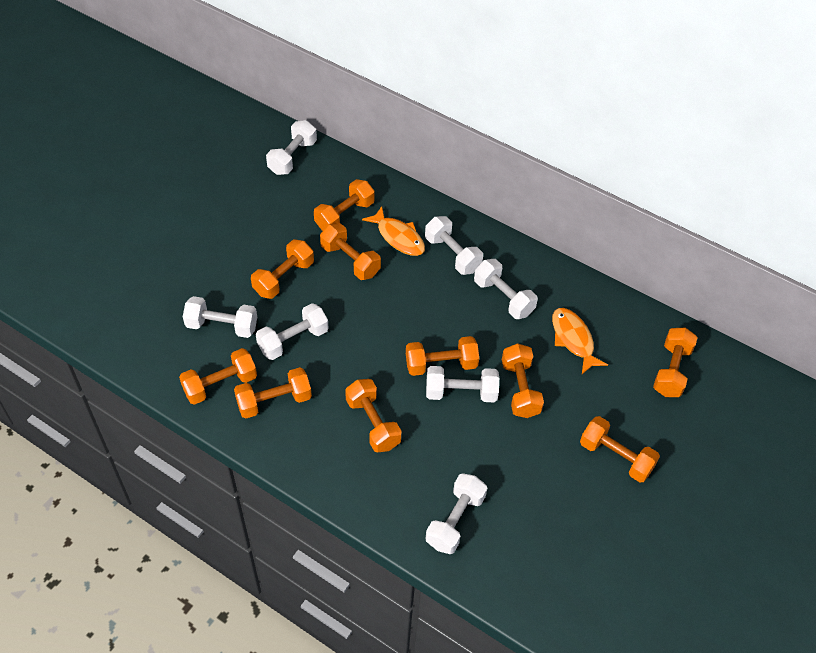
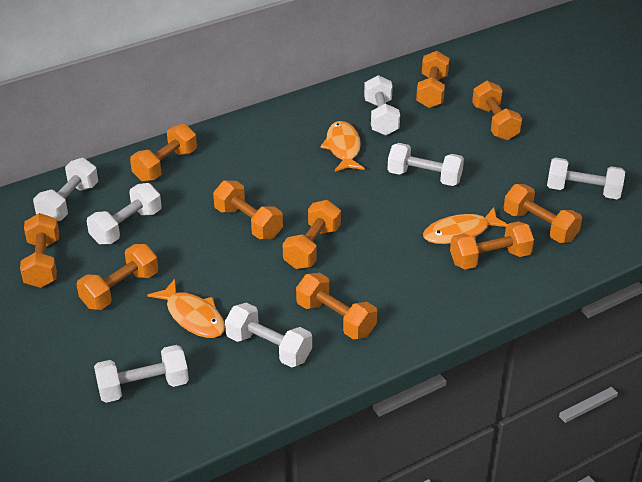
orange fish: [362,206,425,256] [552,308,608,374] = 2 -> [147,279,225,338] [320,121,365,172] [423,207,507,244] = 3

